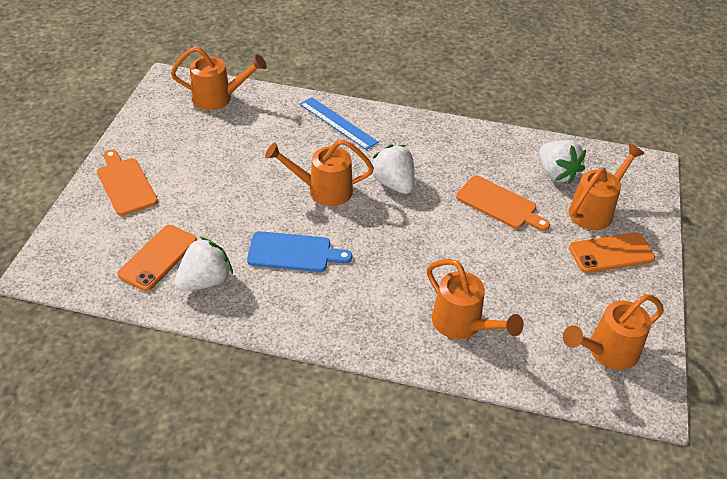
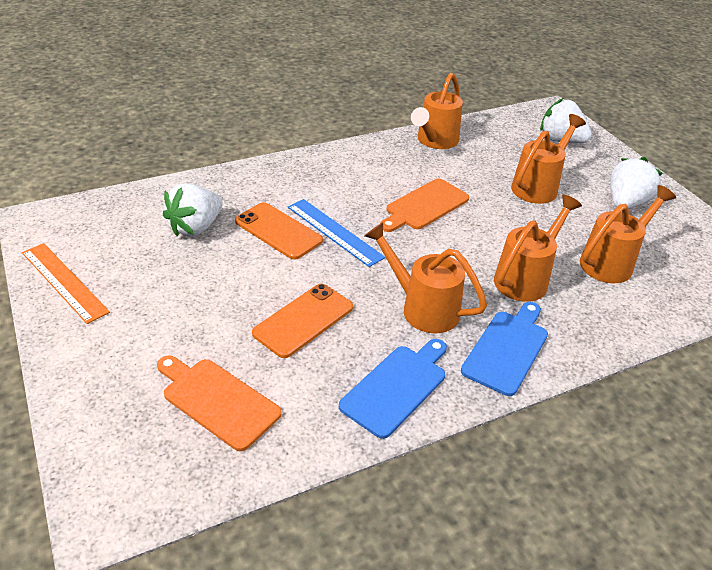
blue cutting board: [247,231,352,272] = 1 -> [339,339,447,439] [461,302,548,396] = 2
orange ruler: none = 0 -> [22,243,110,324] = 1

